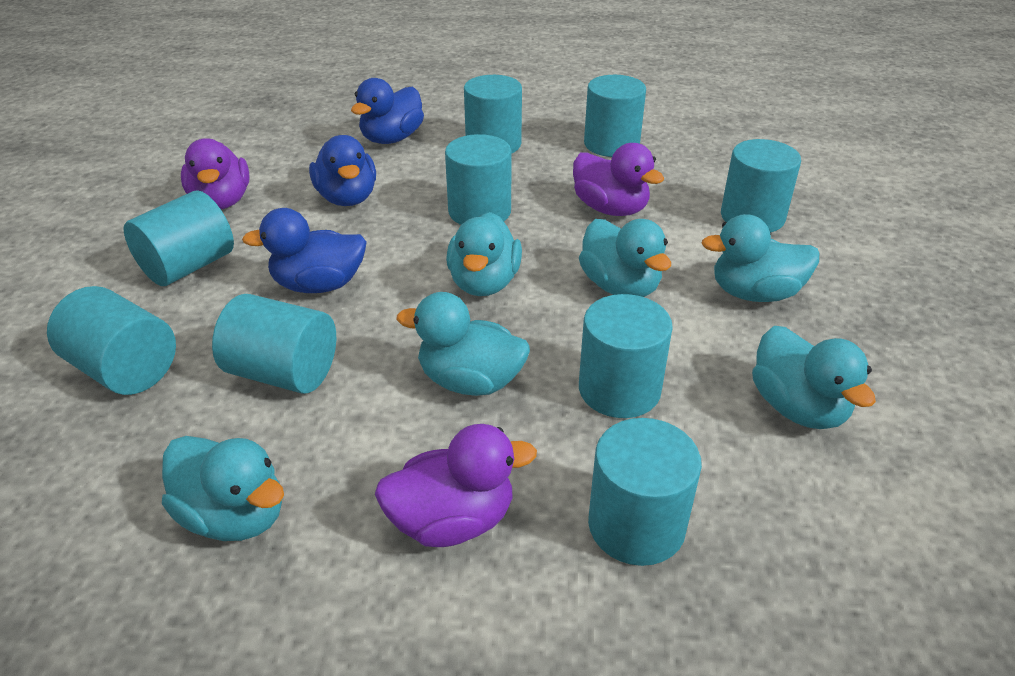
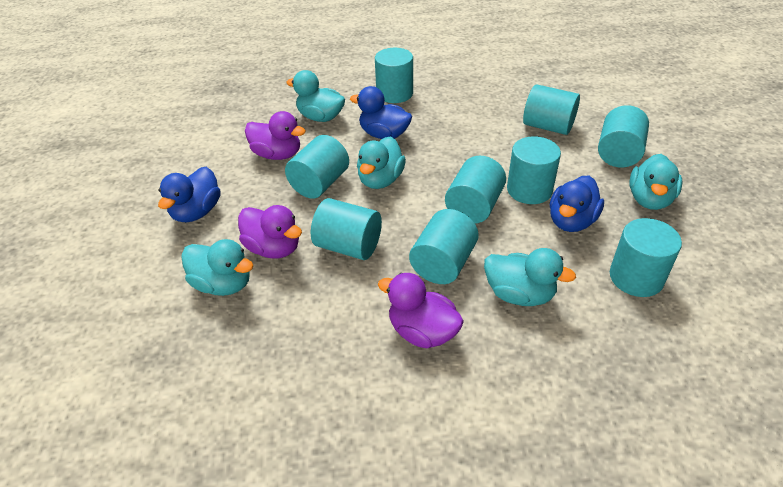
turquoise duck: [162,436,284,541] [397,292,530,396] [446,212,522,296] [579,219,671,297] [701,214,819,302] [752,326,876,429] = 6 -> [181,239,254,296] [286,70,345,122] [357,136,406,189] [484,248,576,306] [629,154,683,210] = 5

